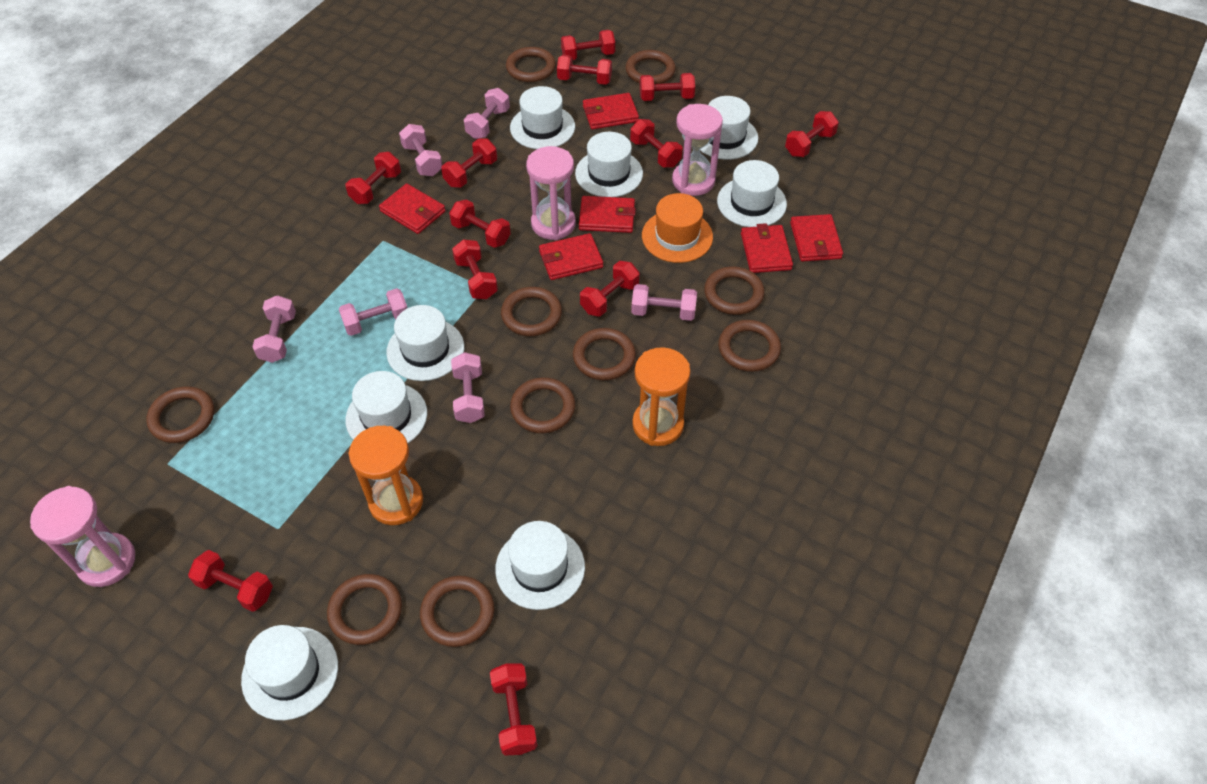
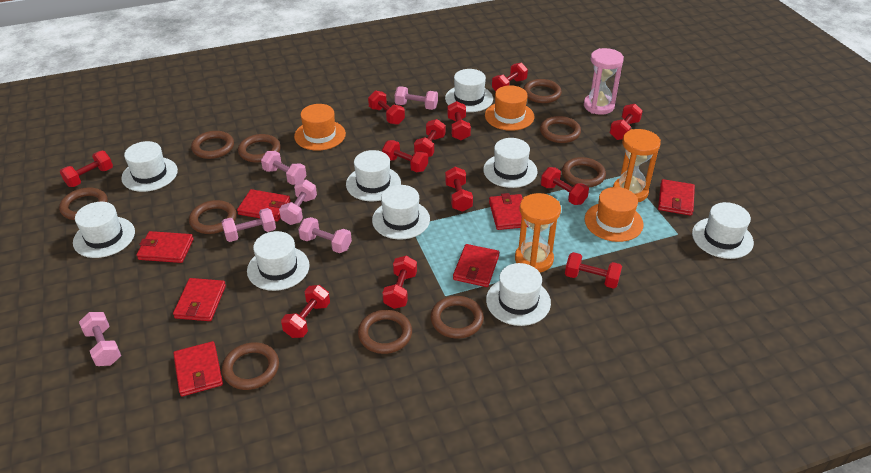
orange hat: [642,193,713,263] = 1 -> [294,104,346,151] [485,85,534,131] [585,187,643,242] = 3
pink hourglass: [30,486,135,587] [526,146,576,240] [672,104,723,196] = 3 -> [584,48,624,115] = 1
red wallet: [379,183,446,234] [539,233,603,280] [579,196,636,233] [583,93,639,129] [741,223,793,273] [790,214,843,261] = 6 -> [136,231,194,263] [173,278,226,321] [173,341,223,396] [237,189,291,221] [453,244,499,287] [489,193,528,230] [658,179,695,216] = 7
white hat: [241,625,338,720] [345,371,427,443] [386,305,464,381] [495,521,585,610] [510,86,575,149] [575,132,643,197] [700,96,758,160] [717,160,787,227] = 8 -> [73,202,135,258] [121,141,178,192] [247,231,309,291] [346,150,401,201] [372,185,430,240] [445,69,493,112] [483,138,537,188] [486,263,551,326] [692,202,754,259] = 9

